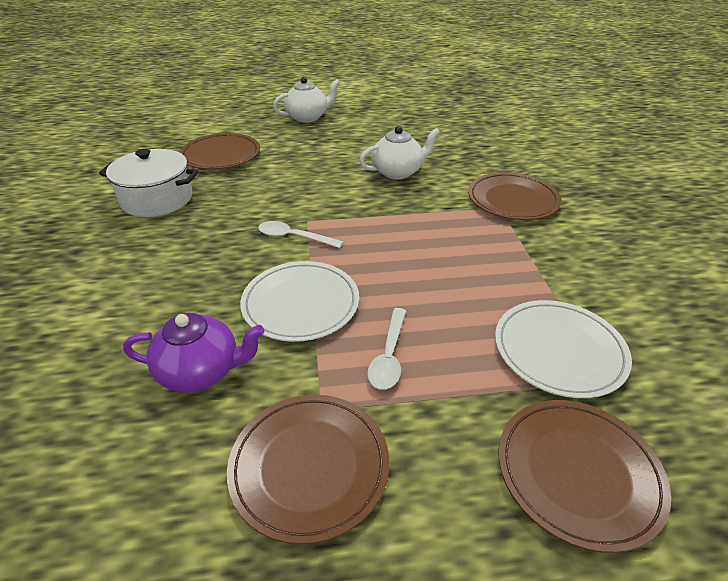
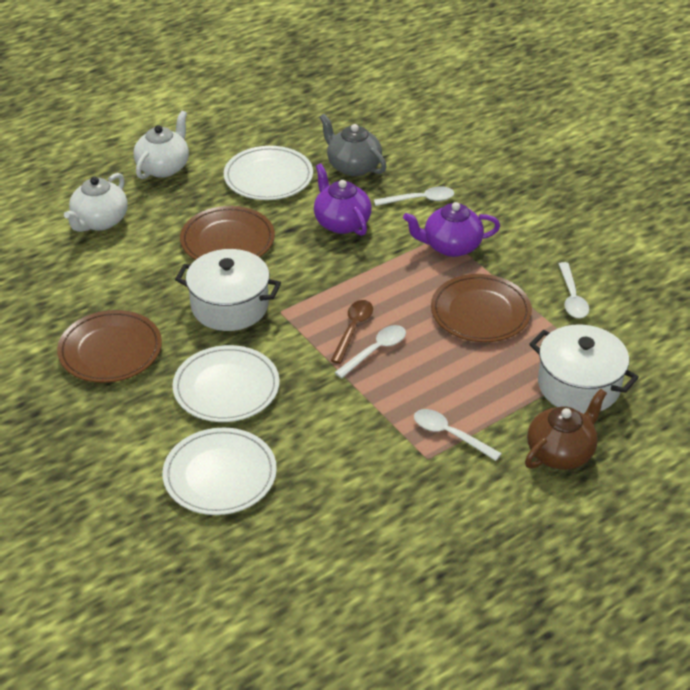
brown plate: [179,133,260,170] [227,395,389,544] [468,172,562,220] [498,400,671,553] = 4 -> [57,310,162,383] [180,206,275,260] [431,274,532,342] = 3
brown spoon: none = 0 -> [331,300,373,364] = 1
brown teapot: none = 0 -> [525,389,607,470] = 1
grey teapot: none = 0 -> [319,114,387,176] = 1
purple teapot: [123,313,264,392] = 1 -> [314,163,372,236] [403,202,500,257] = 2
white plate: [240,261,359,342] [495,300,632,398] = 2 -> [163,428,277,515] [173,345,280,422] [224,146,313,200] = 3
white pot: [99,149,199,217] = 1 -> [175,249,281,331] [529,325,639,414] = 2
white spoon: [258,221,343,248] [367,308,406,390] = 2 -> [334,325,406,378] [374,186,454,206] [414,409,502,461] [559,262,589,318] = 4

